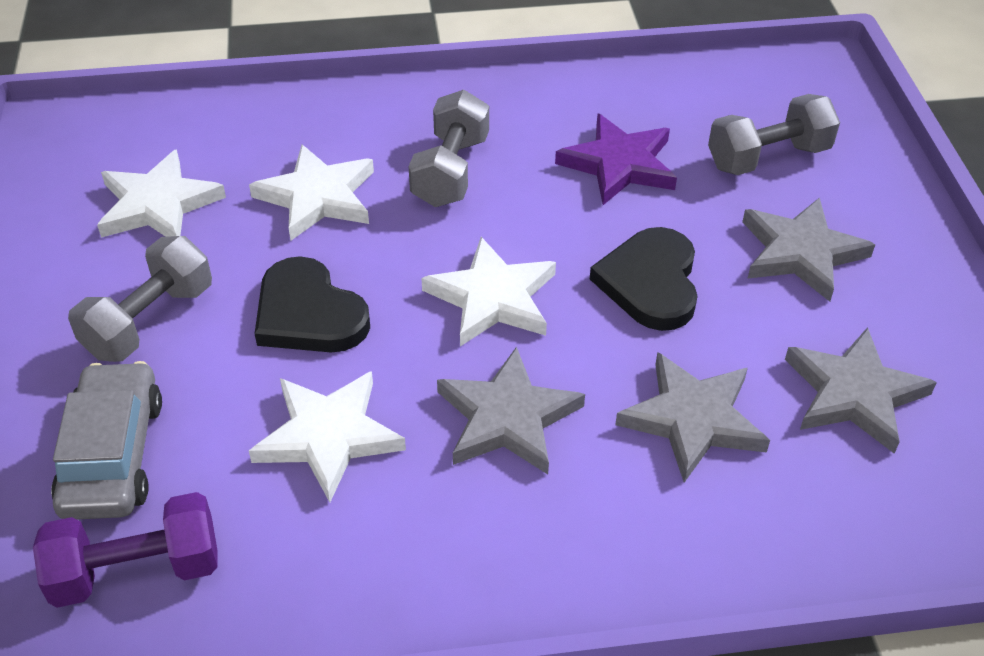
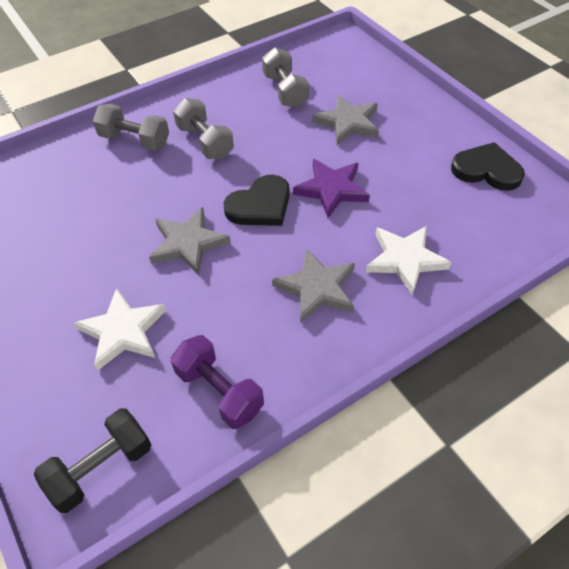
black dumbbell: none = 0 -> [34,408,151,513] = 1
grey car: [51,361,162,520] = 1 -> none = 0
grey star: [437,347,585,474] [615,352,770,482] [742,197,875,302] [785,327,937,454] = 4 -> [149,207,231,276] [272,248,355,324] [312,94,379,145] = 3
white star: [97,149,226,238] [249,144,374,240] [249,371,406,502] [421,237,556,346] = 4 -> [74,288,166,371] [366,226,452,296] = 2

